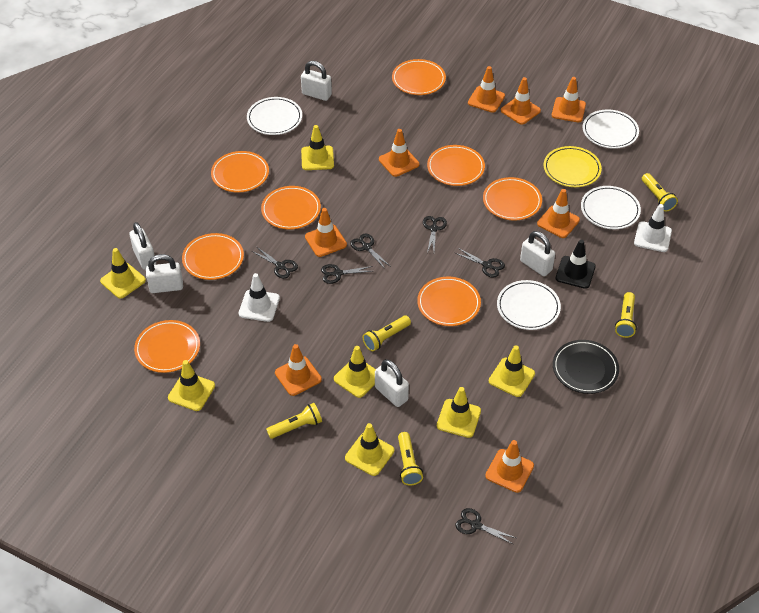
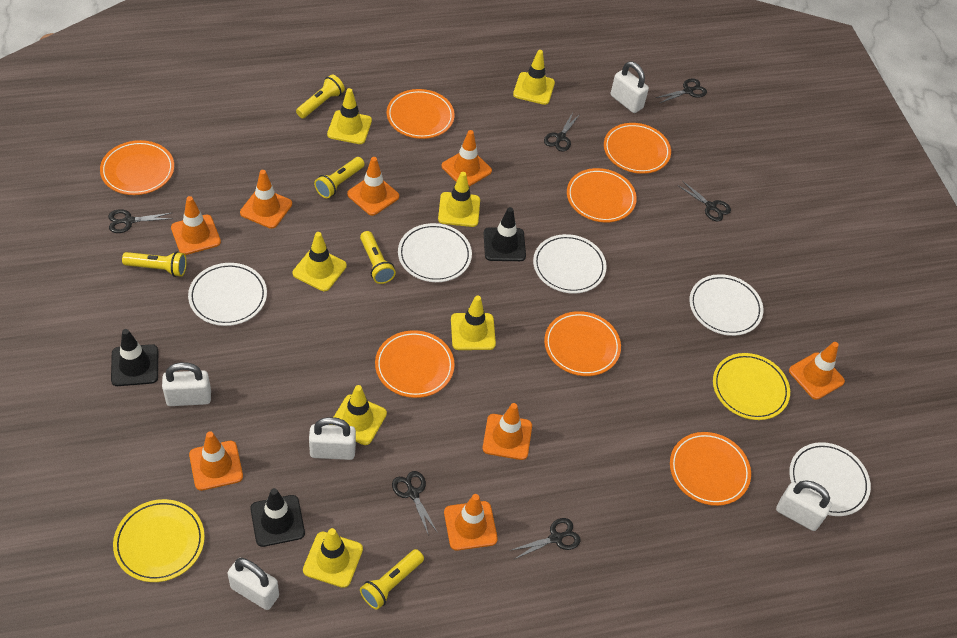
black plate: [553,340,619,394] = 1 -> none = 0
black traffic cone: [555,240,596,289] = 1 -> [111,329,158,386] [250,488,305,547] [484,207,526,261] = 3
orange plate: [134,320,200,373] [182,233,244,280] [211,151,269,193] [261,186,321,230] [392,59,446,95] [417,277,481,326] [427,145,485,186] [483,177,542,220] = 8 -> [100,140,174,195] [375,330,455,398] [387,89,454,139] [544,311,621,376] [567,168,637,222] [604,123,671,174] [670,432,751,506] = 7
white plate: [247,97,302,135] [497,280,561,330] [581,186,641,229] [583,109,639,149] = 4 -> [188,263,267,326] [398,223,472,282] [533,234,607,294] [689,274,763,336] [789,442,871,516] = 5
white traffic cone: [238,273,280,322] [634,204,672,252] = 2 -> none = 0
yellow plate: [544,146,602,187] = 1 -> [113,499,205,582] [713,353,790,420] = 2

